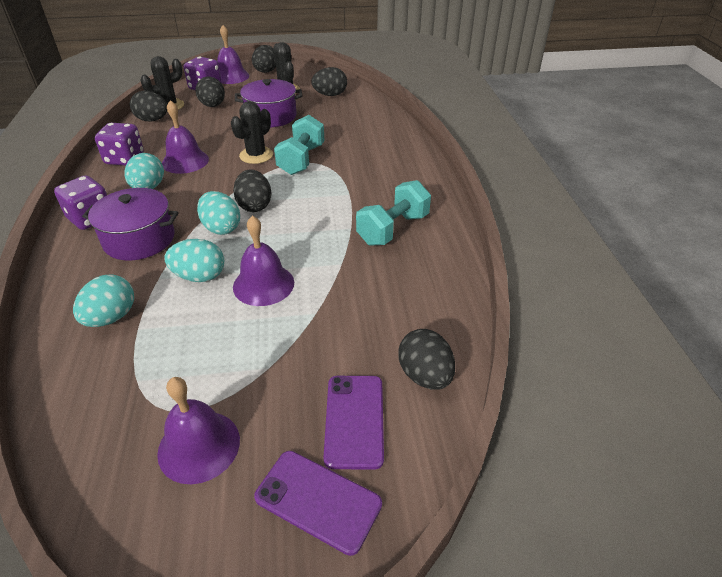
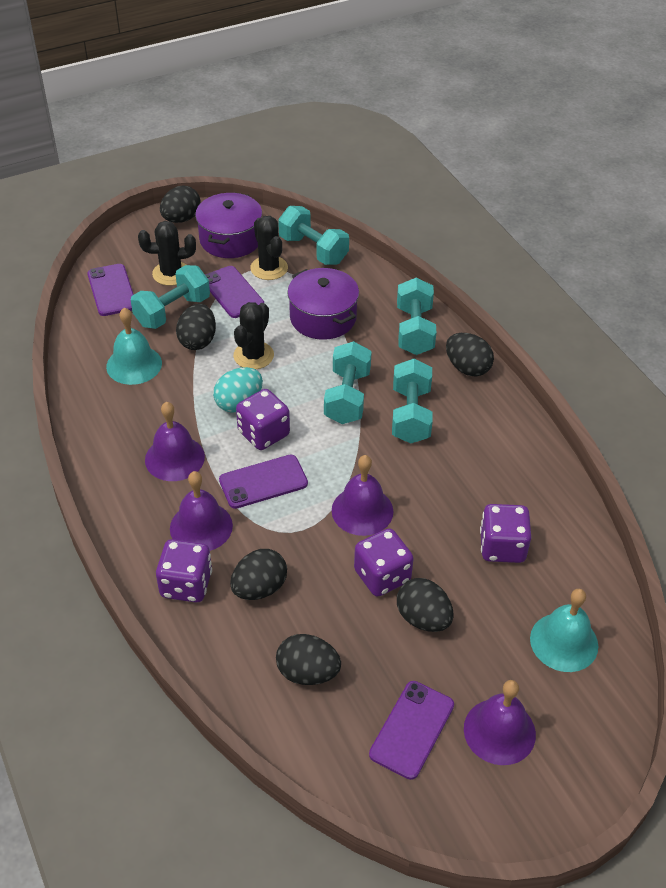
purple dice: [54,175,107,230] [95,123,144,166] [184,57,222,90] = 3 -> [156,539,212,602] [236,389,290,450] [354,528,414,597] [480,504,531,563] = 4
purple phone: [254,451,382,556] [323,376,384,470] = 2 -> [87,264,134,316] [205,266,264,318] [219,455,308,509] [369,681,454,780] = 4
turquoise bell: none = 0 -> [106,307,162,385] [530,589,598,672] = 2
turquoise dumbbell: [274,115,325,175] [356,180,431,246] = 2 -> [131,265,210,329] [278,206,349,265] [324,341,372,424] [392,359,433,444] [397,277,436,355] = 5
turquoise egg: [73,274,134,327] [125,153,164,189] [164,239,224,282] [197,191,240,235] = 4 -> [213,367,263,413] = 1

